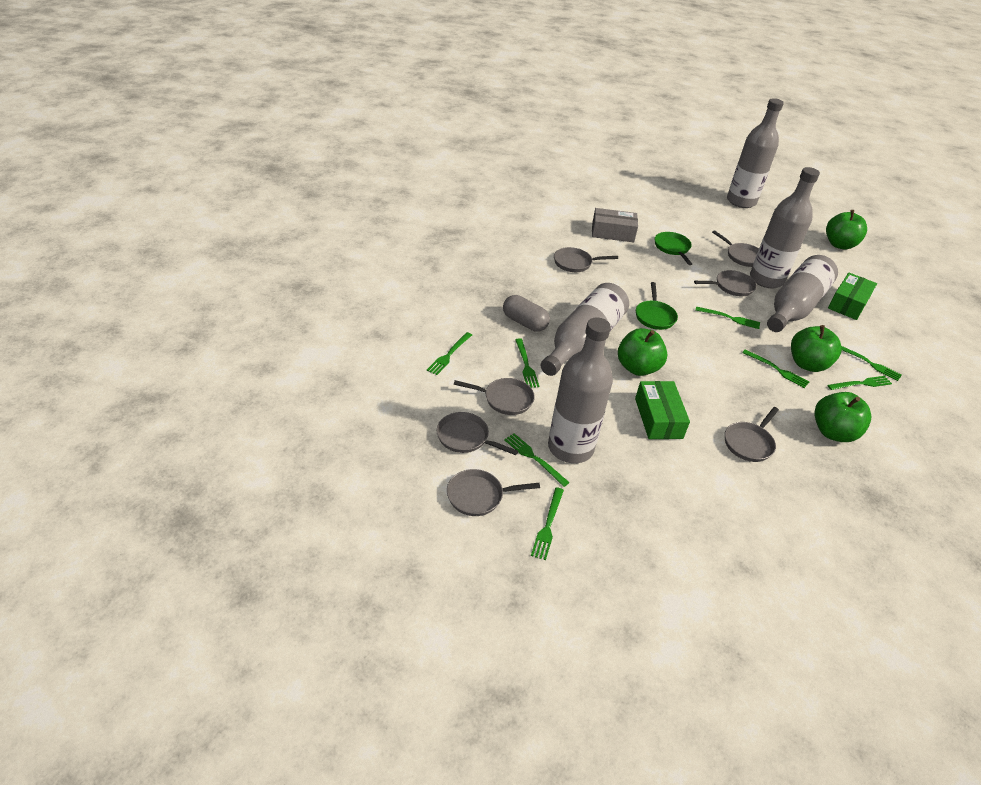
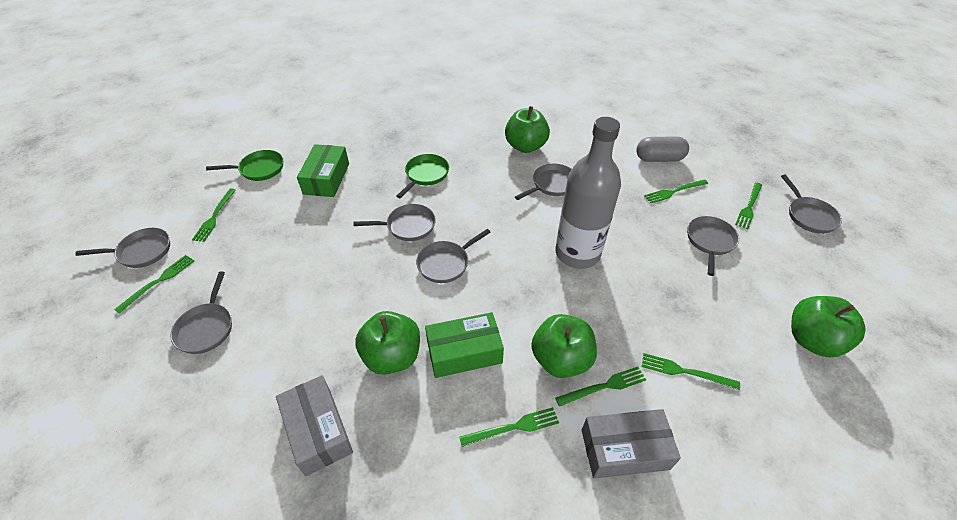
green fork: [427,332,472,375] [504,433,570,487] [515,338,539,388] [531,487,564,560] [695,306,760,329] [742,349,809,388] [827,376,892,390] [841,346,902,381] = 8 -> [114,255,194,314] [192,188,236,242] [459,407,559,447] [555,366,646,407] [642,353,740,390] [644,179,708,203] [735,182,762,229] = 7
grey bottle: [541,283,629,376] [548,318,613,463] [727,98,784,208] [750,167,820,288] [767,255,838,332] = 5 -> [555,117,621,269] = 1
grey box: [592,208,638,242] = 1 -> [276,375,353,476] [582,409,681,479] = 2

